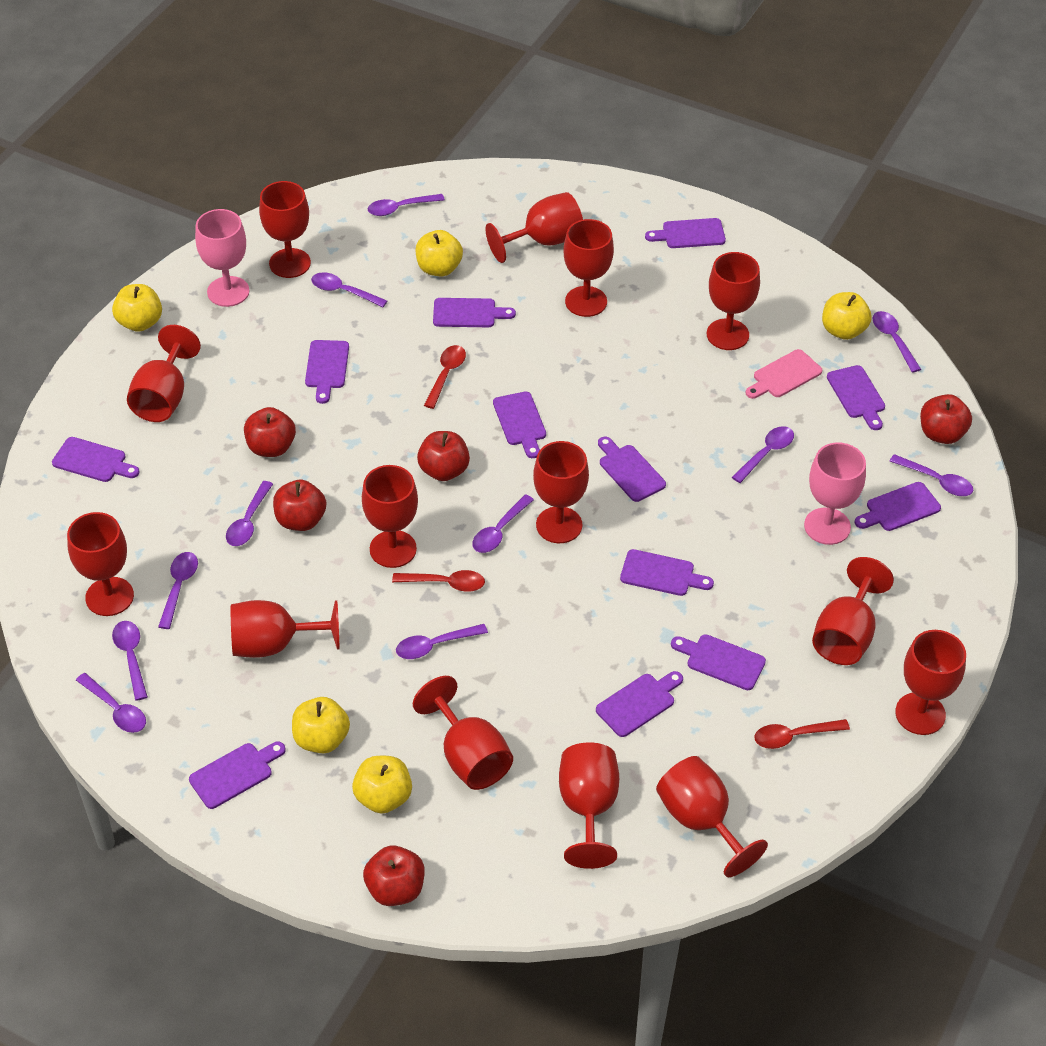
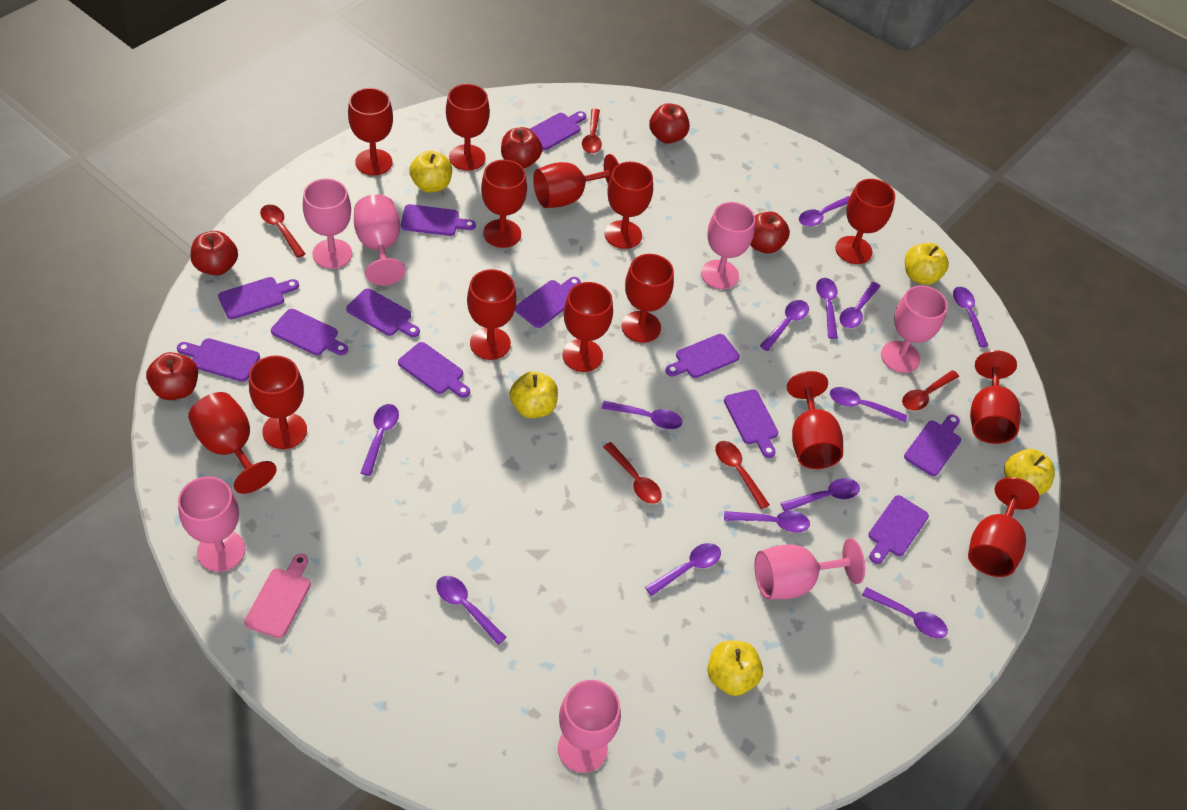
pink goblet: [195,209,250,307] [804,442,866,545] = 2 -> [178,477,245,572] [303,178,352,269] [354,194,406,285] [558,680,621,773] [701,202,755,289] [755,538,865,599] [881,285,948,373] = 7
purple spoon: [76,673,146,733] [112,621,148,701] [158,552,198,629] [226,481,273,546] [311,272,387,307] [368,194,445,216] [396,624,488,659] [472,494,534,553] [732,426,794,483] [872,311,921,373] [890,454,973,496] = 11 -> [360,404,399,476] [436,576,507,645] [602,401,682,429] [645,543,721,596] [724,511,810,533] [760,300,809,351] [781,478,860,512] [799,196,849,227] [816,278,838,339] [830,387,907,423] [839,282,881,328] [862,587,948,638] [953,287,988,347] = 13
red spoon: [392,570,485,592] [424,345,466,409] [754,719,850,749] = 3 -> [260,205,305,258] [582,109,602,153] [603,442,661,504] [715,441,770,509] [902,370,959,411] = 5

